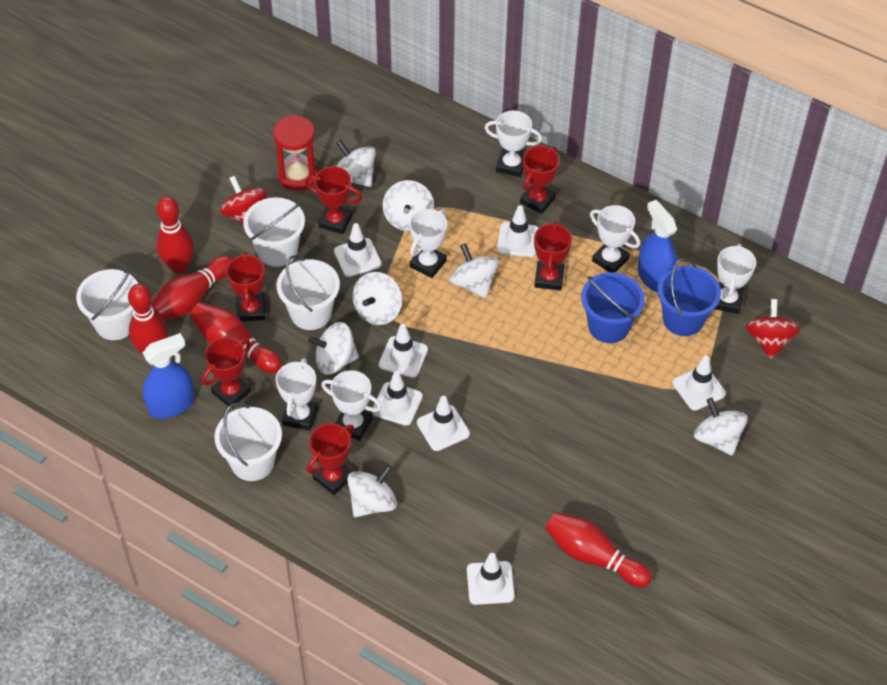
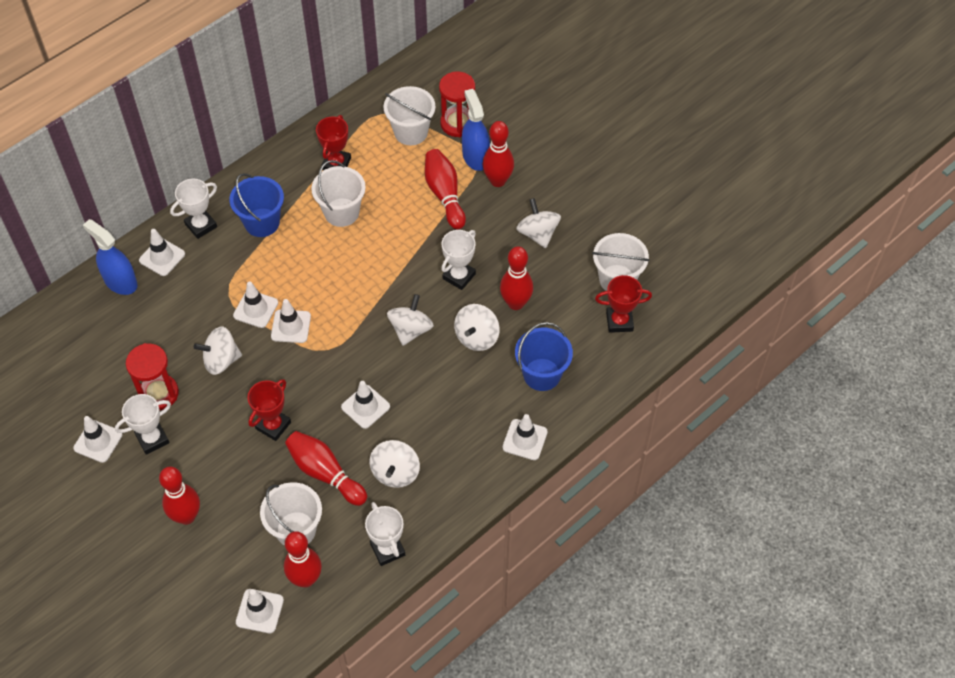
red bowling pin: [128,284,168,355] [151,255,233,320] [156,197,194,273] [190,302,282,373] [545,512,652,588] = 5 -> [159,467,200,525] [284,531,322,588] [285,431,367,506] [425,149,466,229] [483,121,514,187] [500,246,533,310] = 6
red hourglass: [273,115,318,191] = 1 -> [126,343,179,410] [439,72,475,137] = 2
red spinning top: [220,176,267,223] [745,299,801,359] = 2 -> none = 0
red trophy: [202,337,251,408] [226,252,265,322] [305,166,362,234] [307,423,354,495] [520,146,559,214] [534,221,572,291] = 6 -> [247,379,291,441] [316,115,351,170] [595,275,652,333] = 3
white spinning top: [308,322,359,375] [336,140,375,187] [347,465,397,517] [353,272,402,325] [383,180,434,231] [449,243,499,298] [694,398,747,456] = 7 -> [194,327,242,375] [370,440,420,488] [387,294,434,346] [454,304,499,351] [516,198,561,248] = 5
white trophy: [276,358,318,431] [321,370,382,441] [409,209,447,278] [485,110,542,177] [590,205,640,273] [715,244,756,314] = 6 -> [115,394,171,455] [170,179,217,239] [365,502,405,566] [441,230,476,290] = 4

